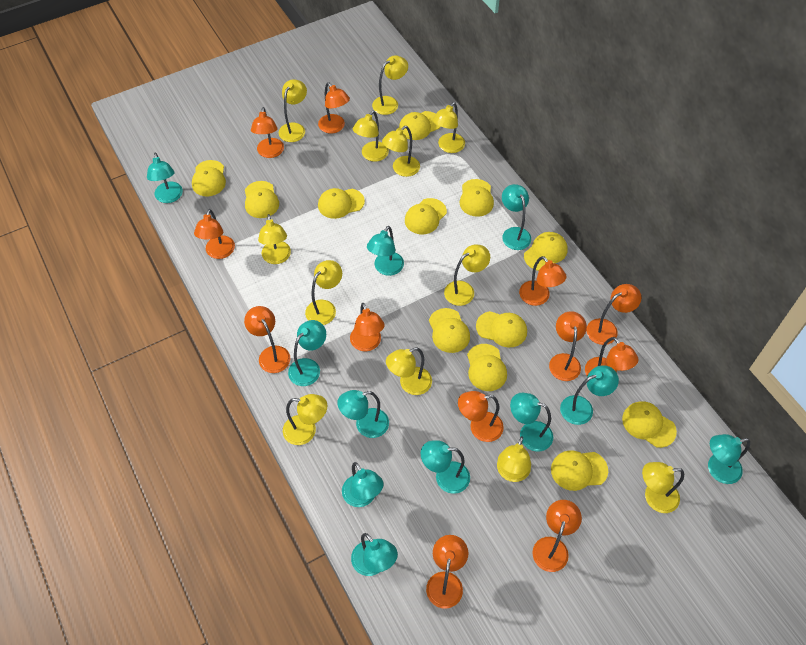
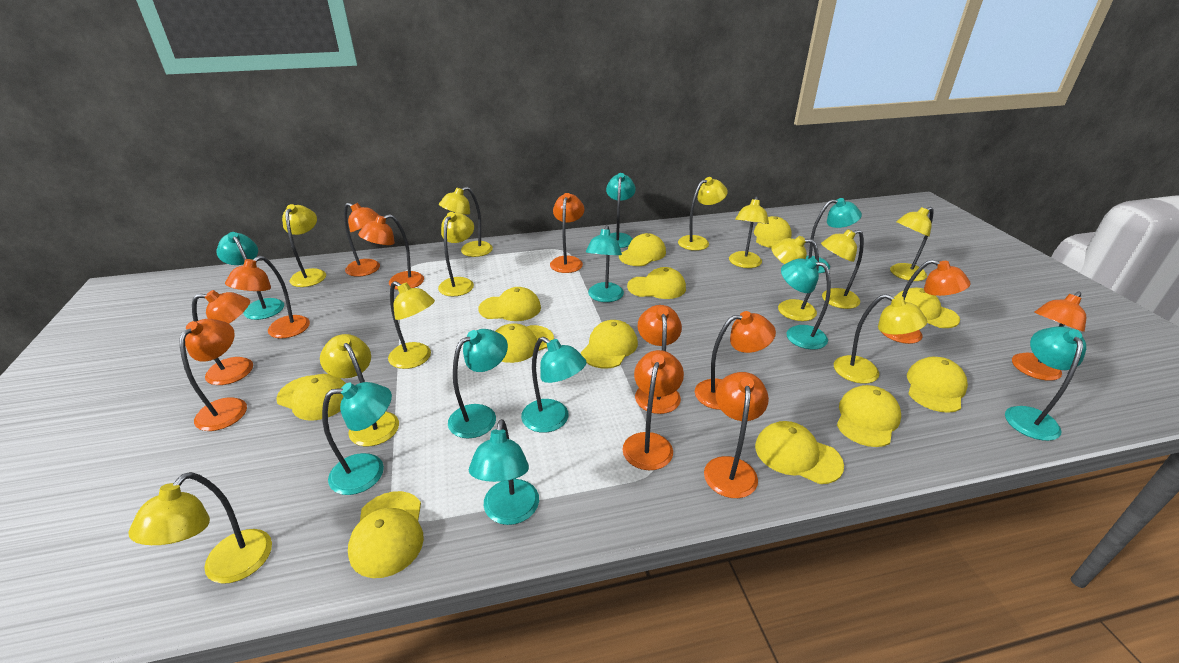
turquoise lamp: [147,153,183,203] [288,320,326,386] [337,390,389,438] [342,462,384,507] [351,533,398,576] [367,226,404,276] [421,440,470,494] [502,184,531,250] [510,393,553,452] [560,365,619,425] [708,434,750,484] = 11 -> [216,232,284,320] [322,382,392,495] [448,329,508,438] [469,419,539,525] [521,337,587,433] [586,225,624,302] [606,173,636,248] [781,257,831,350] [806,198,862,273] [1005,326,1086,441] = 10

